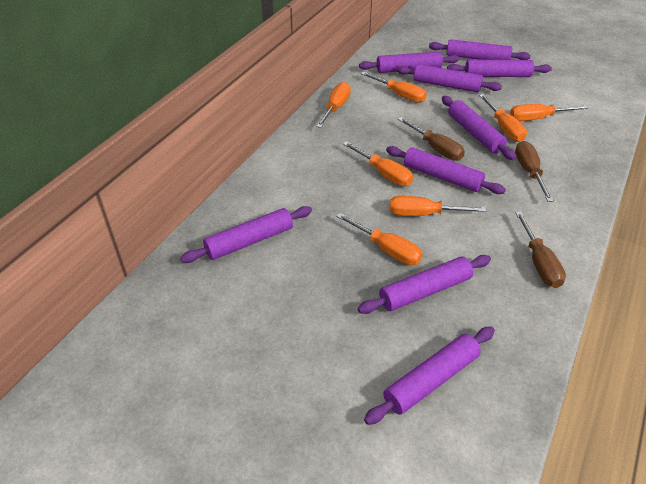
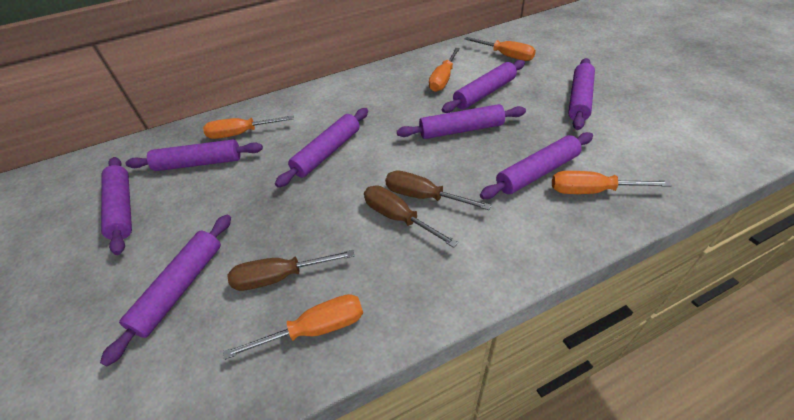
orange screwdriver: [316,82,351,128] [336,213,423,265] [343,141,413,186] [361,72,427,103] [390,196,486,216] [479,94,527,142] [510,104,588,121] = 7 -> [203,116,293,139] [223,294,363,360] [429,48,460,92] [465,37,536,61] [552,171,672,194] = 5
purple rolling pin: [180,206,312,263] [358,255,491,314] [359,52,460,73] [364,327,495,425] [386,146,506,194] [396,64,502,93] [429,39,531,60] [442,96,516,160] [447,60,552,77] = 9 -> [100,215,231,366] [101,157,132,255] [125,139,263,171] [275,108,368,188] [397,104,526,139] [442,60,525,113] [480,132,593,199] [568,58,595,130] = 8

